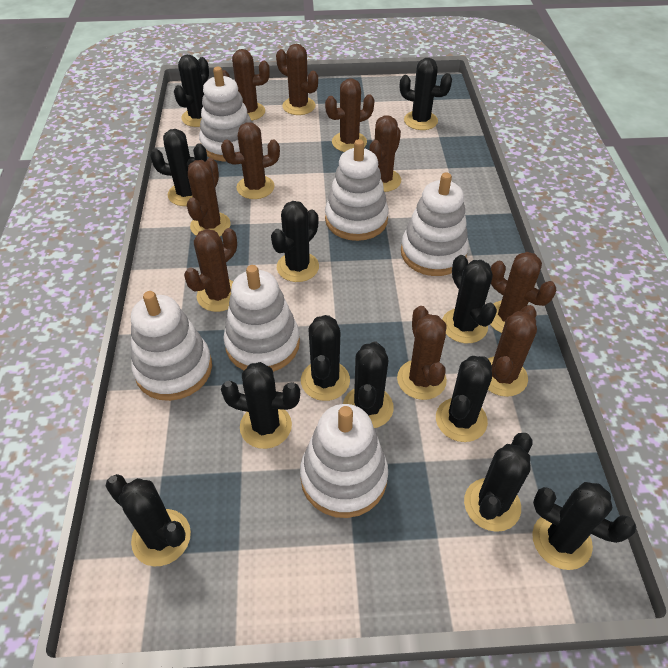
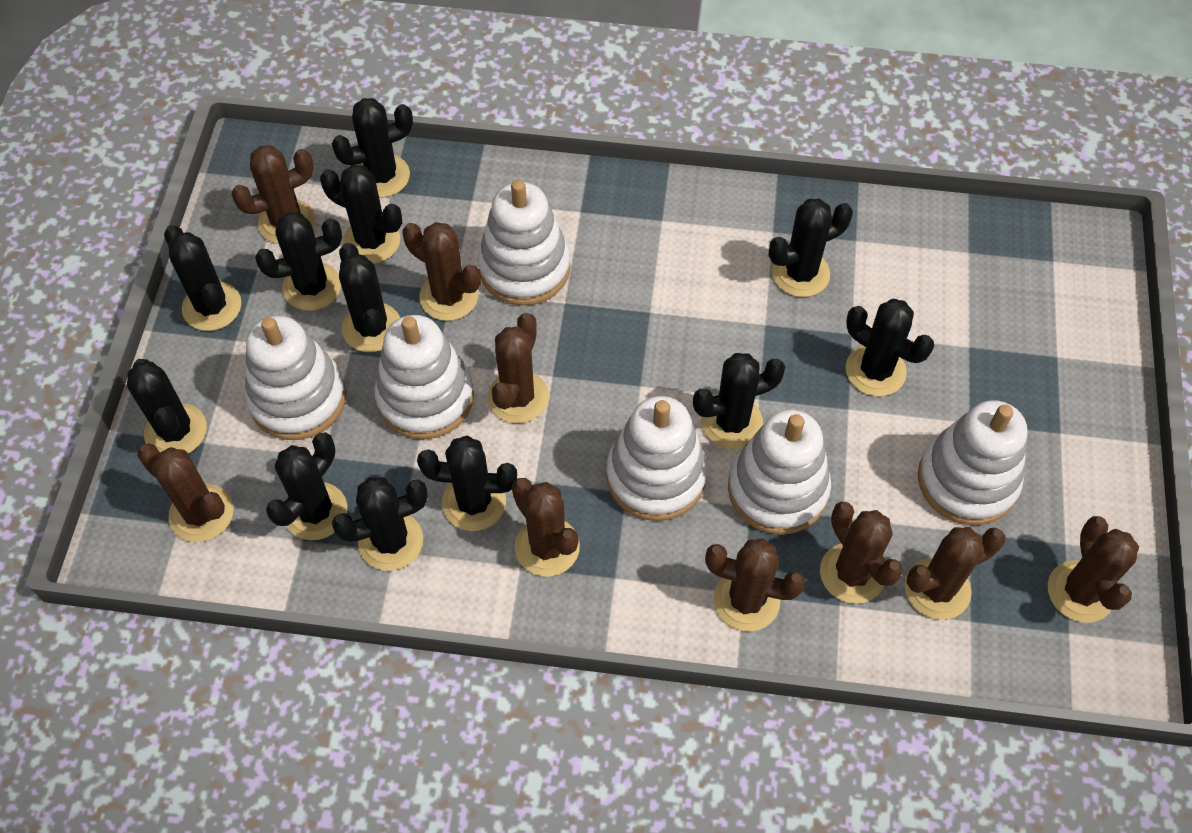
brown cactus: [184,228,237,312] [187,158,231,236] [221,122,280,199] [222,49,270,121] [276,44,318,115] [325,78,375,152] [369,115,401,192] [397,306,447,400] [488,305,537,397] [490,252,556,333] = 10 -> [137,444,234,542] [231,145,315,244] [403,222,481,321] [488,313,549,423] [512,478,580,576] [705,538,805,632] [820,502,903,604] [905,527,1006,620] [1048,516,1139,623] = 9

